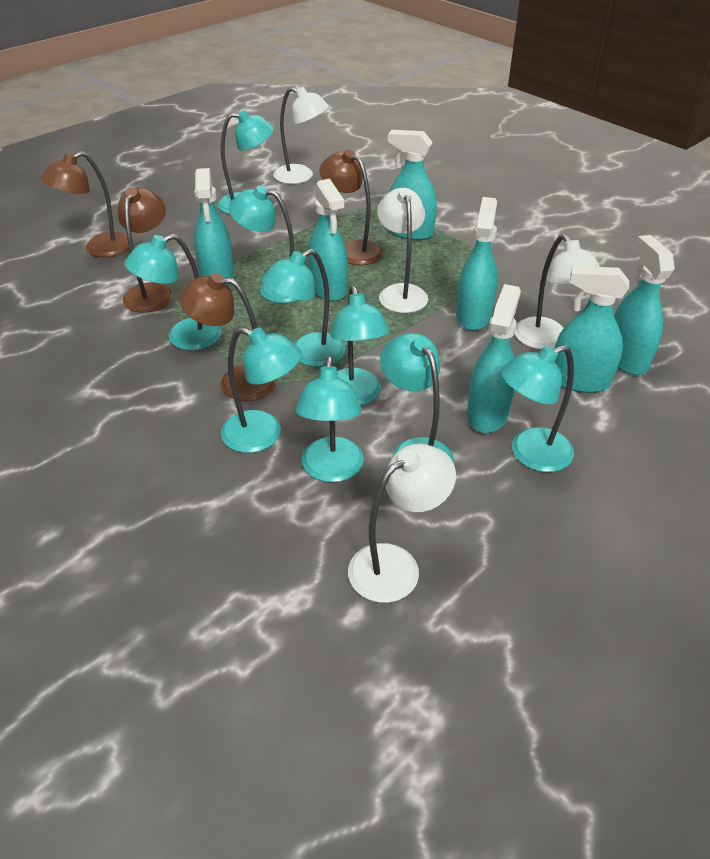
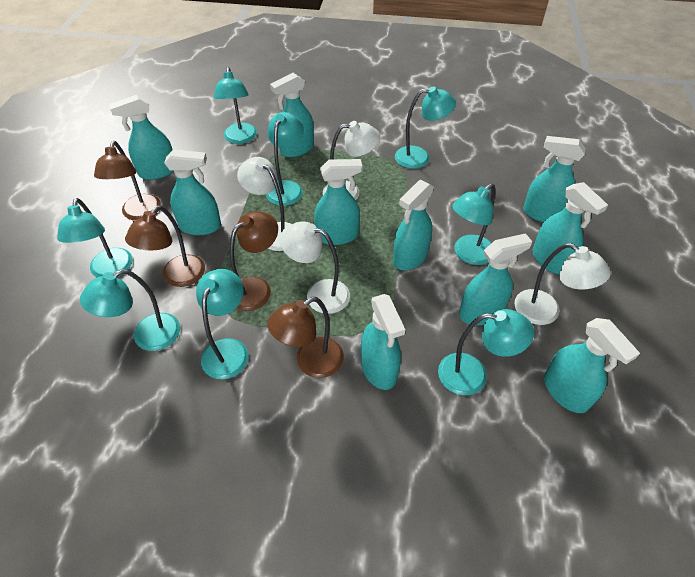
turquoise lamp: [124,234,221,350] [217,110,274,214] [221,327,302,453] [229,186,298,303] [262,249,345,367] [296,356,364,482] [330,286,389,405] [380,333,454,464] [501,345,574,472] = 9 -> [57,198,133,277] [80,269,180,351] [196,269,249,379] [214,67,257,144] [266,112,304,206] [395,86,456,169] [438,309,534,395] [452,183,495,265] = 8
turquoise spray bottle: [194,168,234,285] [308,179,348,301] [388,130,437,240] [456,197,498,331] [467,284,521,433] [554,266,629,393] [614,235,675,375] = 7 -> [109,95,174,180] [164,149,221,235] [270,73,314,157] [314,159,362,245] [361,294,405,390] [393,180,434,270] [459,233,532,325] [523,136,586,222] [533,182,608,274] [544,318,640,413] = 10

